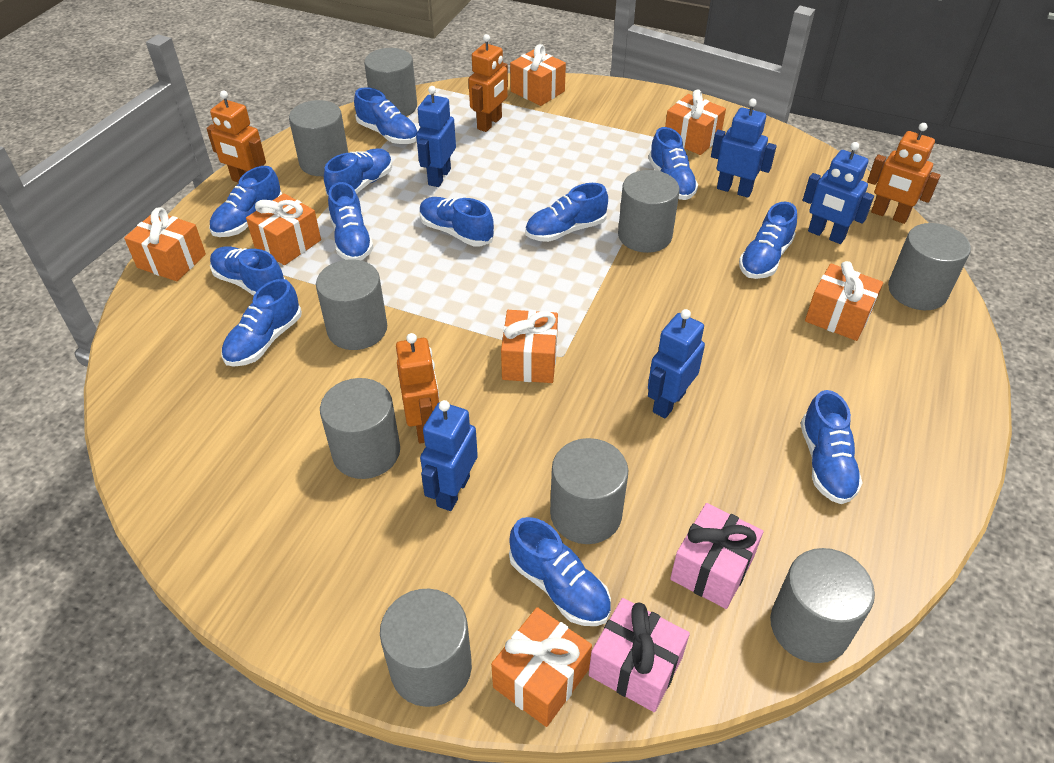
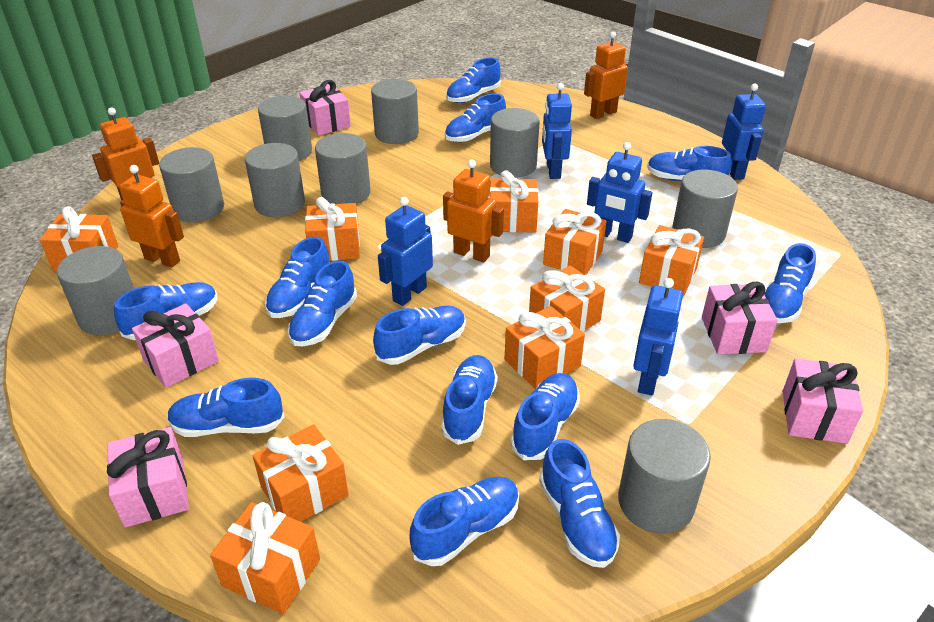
blue shoe: [209,166,282,237] [210,246,285,296] [222,279,302,367] [324,148,392,196] [328,182,373,260] [354,87,418,144] [420,197,494,247] [509,517,611,626] [525,183,608,242] [648,127,698,200] [739,202,797,279] [800,390,863,504] = 12 -> [114,282,217,340] [167,378,284,437] [265,237,330,318] [288,261,357,346] [373,306,466,365] [410,477,519,566] [441,355,498,445] [445,94,506,142] [446,57,501,103] [510,373,580,460] [539,439,620,568] [647,146,732,181] [764,243,816,323] = 13
orange gift: [124,207,206,281] [246,193,321,265] [491,607,592,727] [501,310,558,383] [510,44,566,106] [665,89,726,155] [805,261,883,341] = 7 -> [40,206,118,271] [210,502,320,614] [252,425,349,522] [305,197,360,261] [489,170,539,233] [505,306,585,389] [529,266,605,332] [543,209,607,275] [639,225,704,296] = 9
pink gift: [589,598,690,712] [670,503,763,609] = 2 -> [107,427,189,528] [132,304,219,388] [299,80,351,136] [702,282,778,354] [783,359,863,444] = 5

